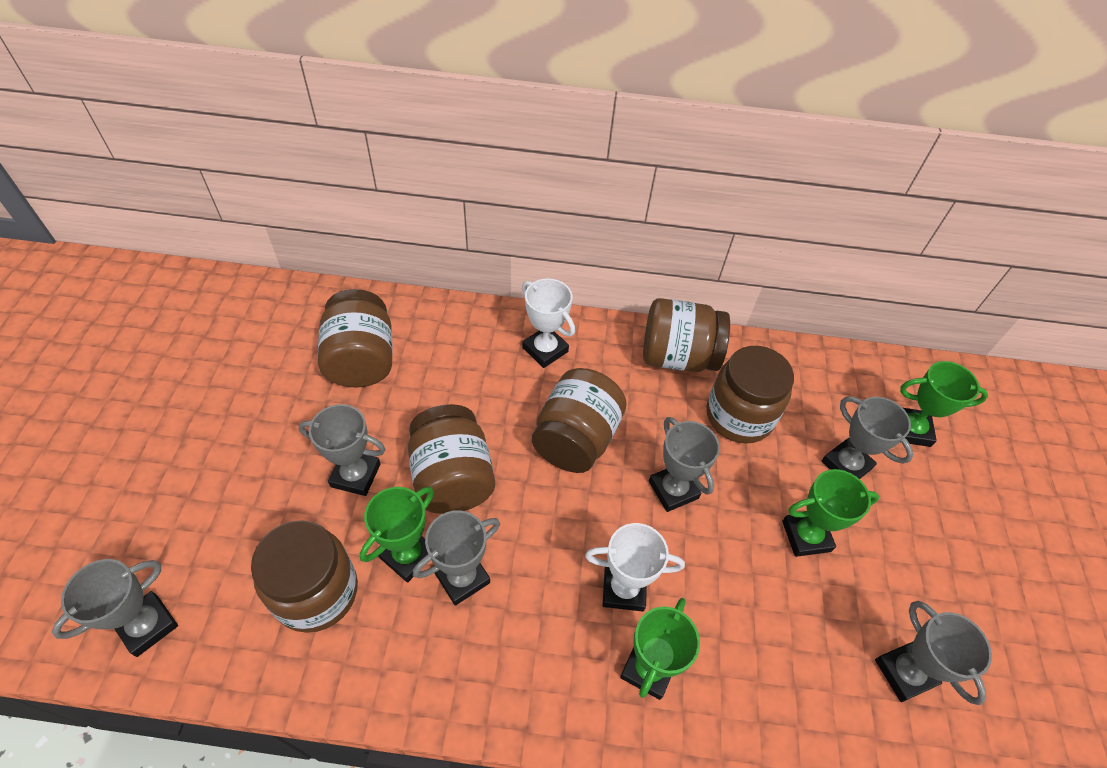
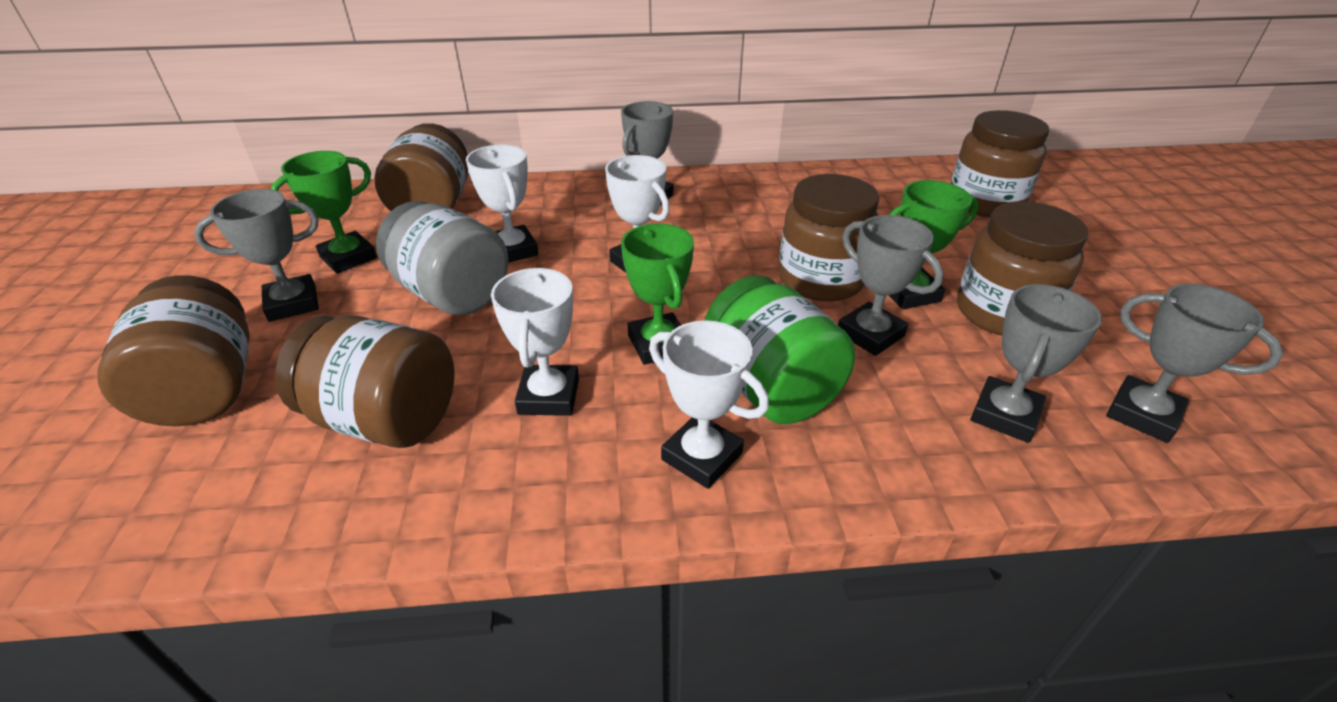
green jar: none = 0 -> [704,275,855,424] = 1
green trophy: [360,487,434,583] [620,598,700,700] [782,469,879,557] [900,361,988,447] = 4 -> [271,151,377,274] [621,223,694,365] [889,180,979,309] = 3
grey jar: none = 0 -> [376,201,508,315] = 1
grey trophy: [51,559,178,657] [298,404,386,496] [413,510,500,606] [649,417,720,512] [822,396,913,479] [875,600,992,705] = 6 -> [194,189,319,322] [621,101,674,204] [838,215,943,356] [971,284,1102,443] [1106,284,1283,443] = 5
white trophy: [522,278,575,368] [585,523,685,612] = 2 -> [466,144,538,263] [491,268,579,416] [605,155,670,273] [649,320,769,489] = 4

